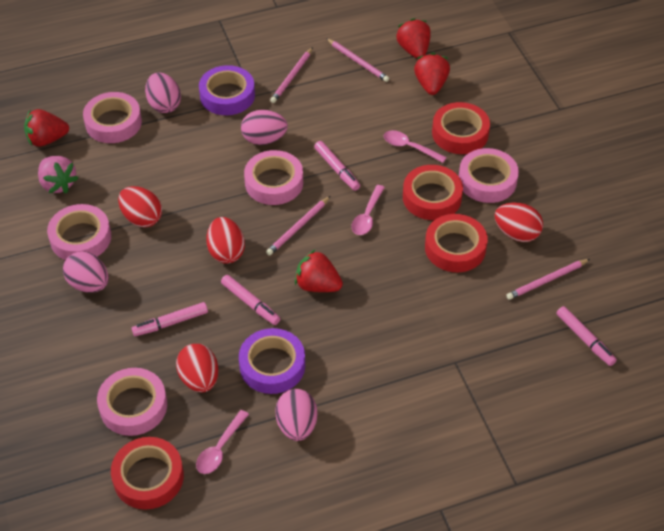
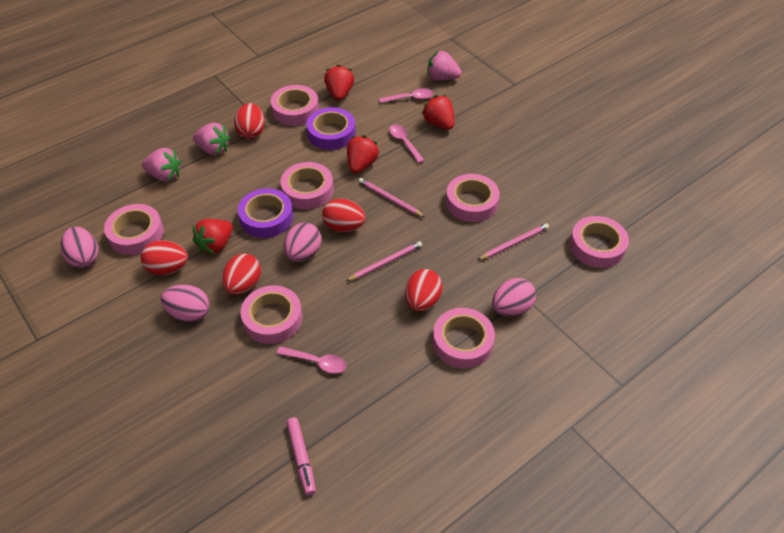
pink marker: [132,302,208,336] [221,275,280,325] [314,141,360,191] [556,306,617,366] = 4 -> [286,417,316,495] = 1
pink pencil: [266,196,330,256] [270,47,313,103] [326,38,389,82] [506,259,590,300] = 4 -> [346,241,422,281] [358,178,424,217] [478,223,549,260] = 3
pink strawberry: [38,156,78,193] = 1 -> [142,148,181,181] [193,123,230,155] [427,50,462,80] = 3
pink tape: [47,204,111,260] [83,92,142,143] [97,368,167,436] [244,150,303,205] [459,148,519,203] = 5 -> [104,204,164,255] [241,285,302,344] [271,85,319,126] [280,162,334,209] [433,308,495,369] [446,174,500,222] [570,216,629,268] = 7
red egg: [118,186,162,228] [176,344,219,392] [206,217,245,264] [494,202,543,242] = 4 -> [141,240,188,275] [222,254,261,295] [234,103,265,139] [322,199,366,232] [405,269,443,311] = 5
red tape: [111,437,184,510] [403,165,463,220] [425,214,488,272] [432,102,490,154] = 4 -> none = 0

